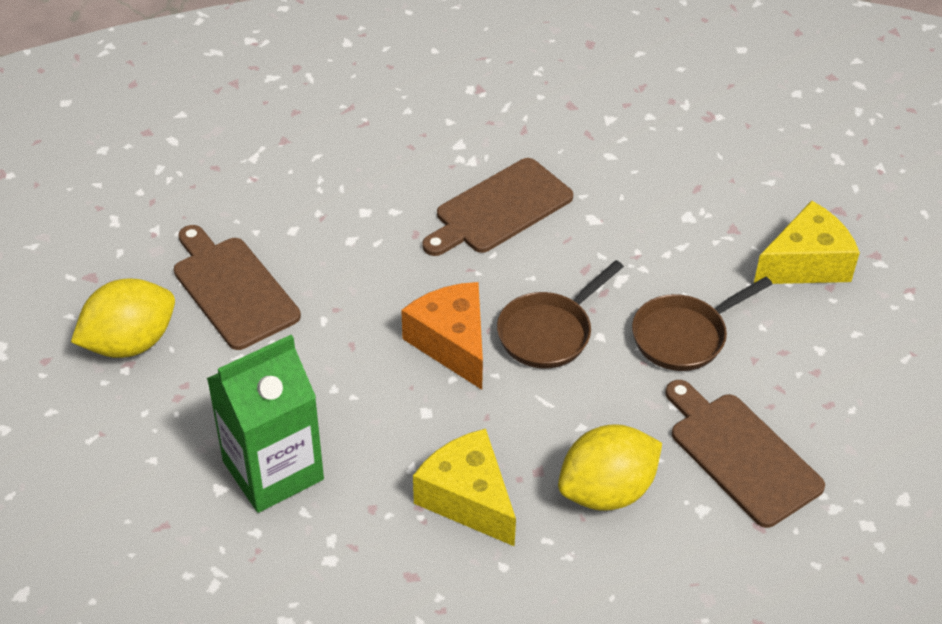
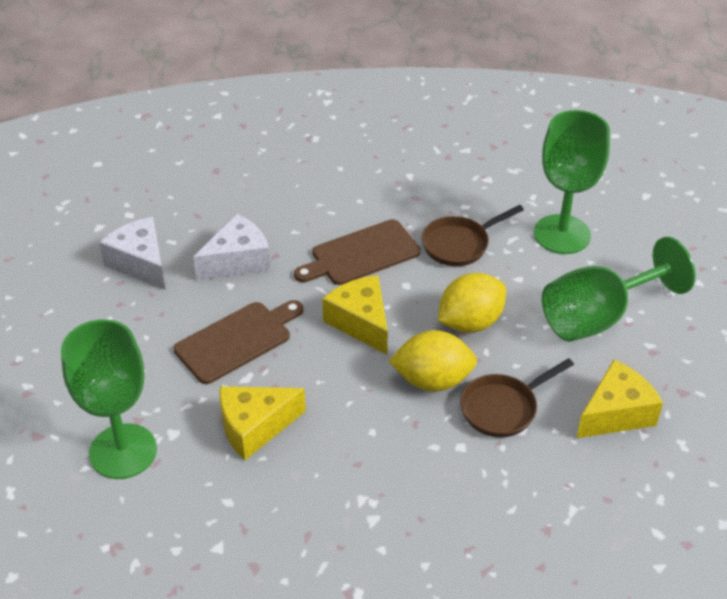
brown cutting board: [174,225,301,350] [422,158,573,256] [665,380,825,528] = 3 -> [174,300,303,384] [294,219,420,285] = 2
green carton: [207,335,324,513] = 1 -> none = 0
green goblet: none = 0 -> [61,319,157,479] [534,110,610,254] [542,237,696,342] = 3
orange cheese: [401,282,483,390] = 1 -> none = 0
white cheese: none = 0 -> [99,217,165,290] [193,214,271,280] = 2
yellow cheese: [413,429,516,547] [754,200,860,284] = 2 -> [220,386,306,460] [322,275,388,354] [577,360,663,438] = 3

